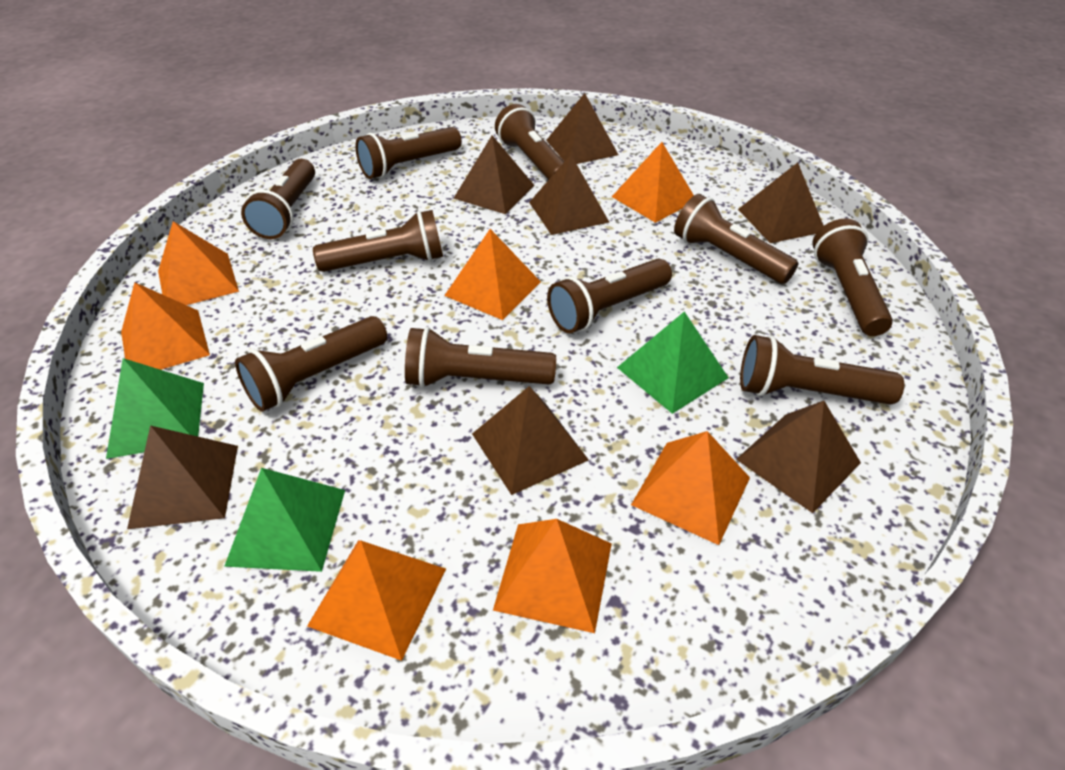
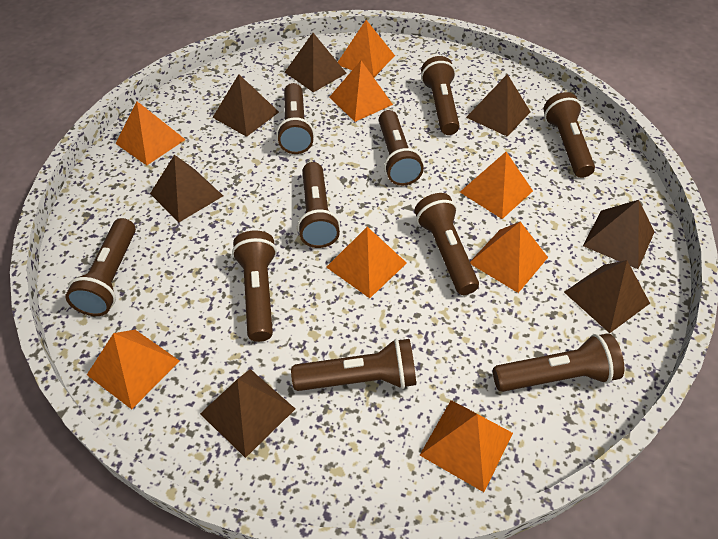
green pyramid: [106,358,204,459] [224,468,345,572] [617,311,729,414] = 3 -> none = 0
orange pyramid: [121,282,210,370] [158,221,239,305] [307,540,446,661] [444,229,541,320] [493,519,612,633] [612,142,694,223] [631,431,750,545] = 7 -> [87,330,179,409] [116,101,186,165] [326,227,407,298] [329,61,393,122] [338,20,395,77] [420,400,513,492] [460,152,533,219] [470,222,548,293] = 8

